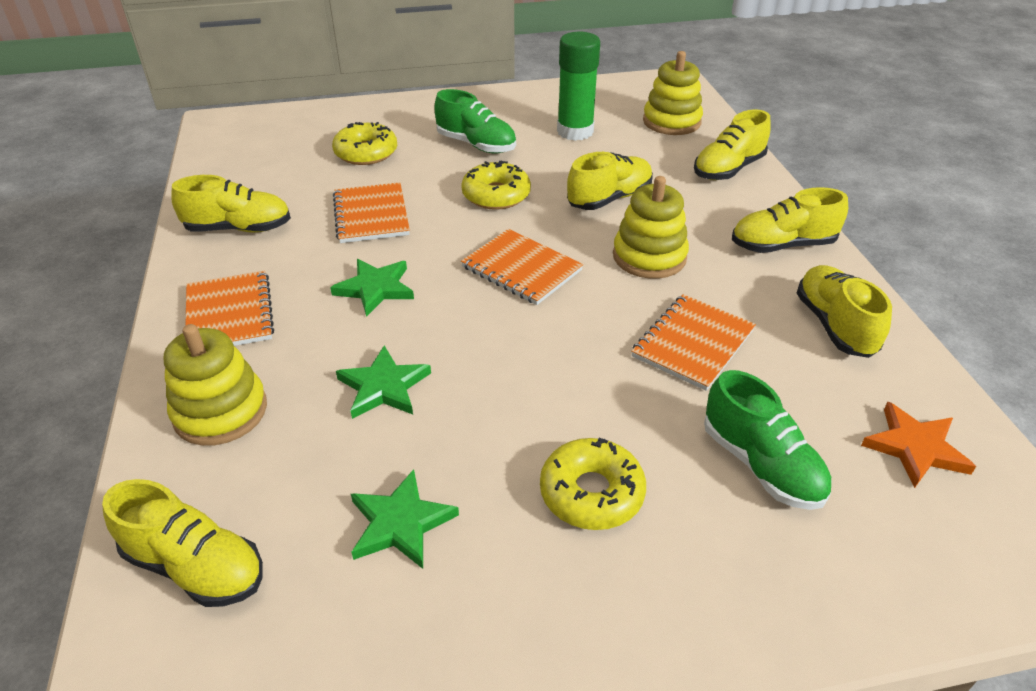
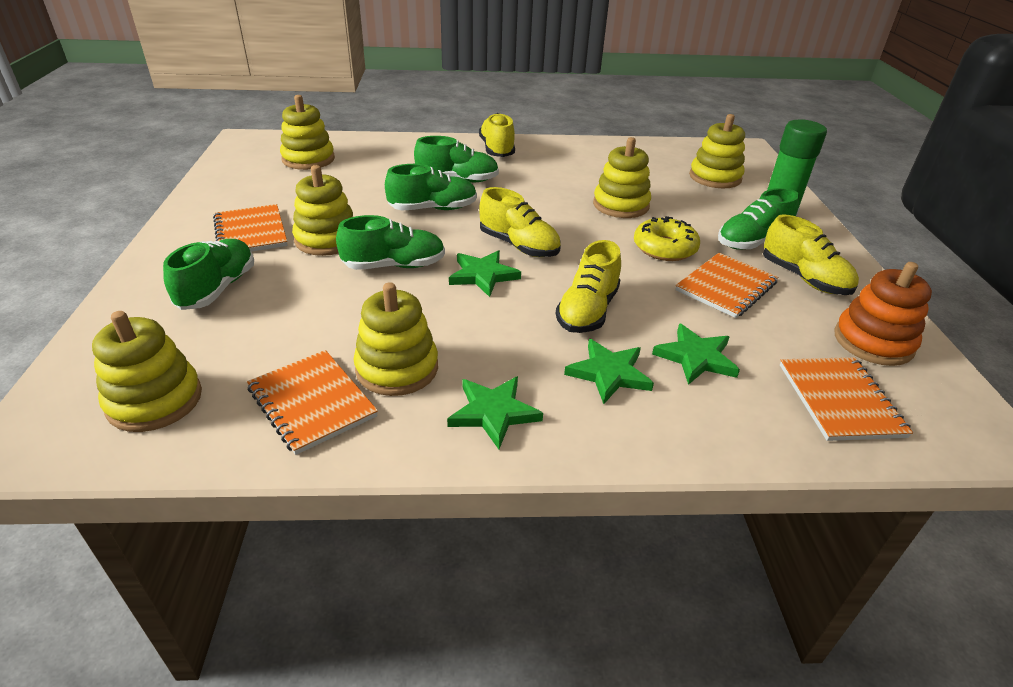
green shoe: [435,89,516,153] [704,370,831,510] = 2 -> [163,239,254,310] [336,215,445,270] [385,164,477,210] [414,136,499,182] [718,188,799,250] = 5
green star: [330,259,414,317] [336,345,431,419] [351,469,459,569] = 3 -> [447,376,543,449] [449,250,521,297] [564,339,654,404] [652,324,740,385] = 4
orange stacking toy: none = 0 -> [835,262,932,366] = 1
orange star: [861,402,976,488] = 1 -> none = 0
yellow donut: [332,122,397,165] [461,161,531,210] [540,438,646,530] = 3 -> [634,216,700,261] = 1
yellow shoe: [102,479,263,607] [171,175,291,232] [567,152,653,210] [694,109,771,180] [732,187,848,253] [797,265,892,358] = 6 -> [479,113,515,157] [479,187,561,257] [555,240,621,333] [763,214,859,295] = 4
yellow stacking toy: [164,324,267,446] [613,176,689,279] [643,51,703,135] = 3 -> [92,311,202,432] [280,95,335,170] [292,165,353,256] [354,282,438,396] [593,137,651,218] [689,114,745,188] = 6

